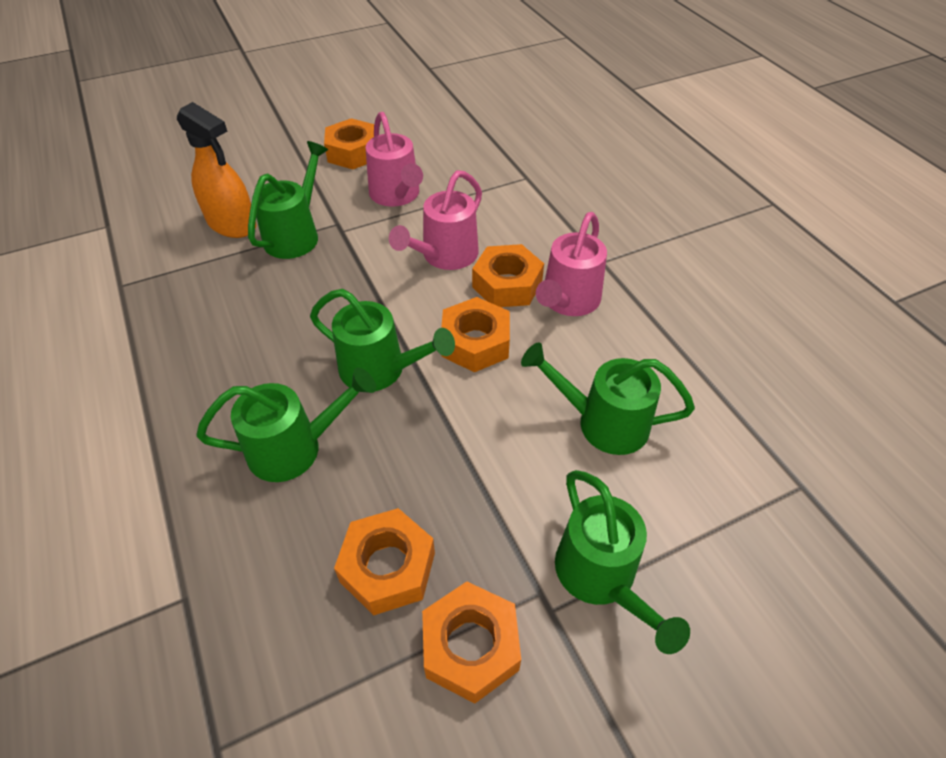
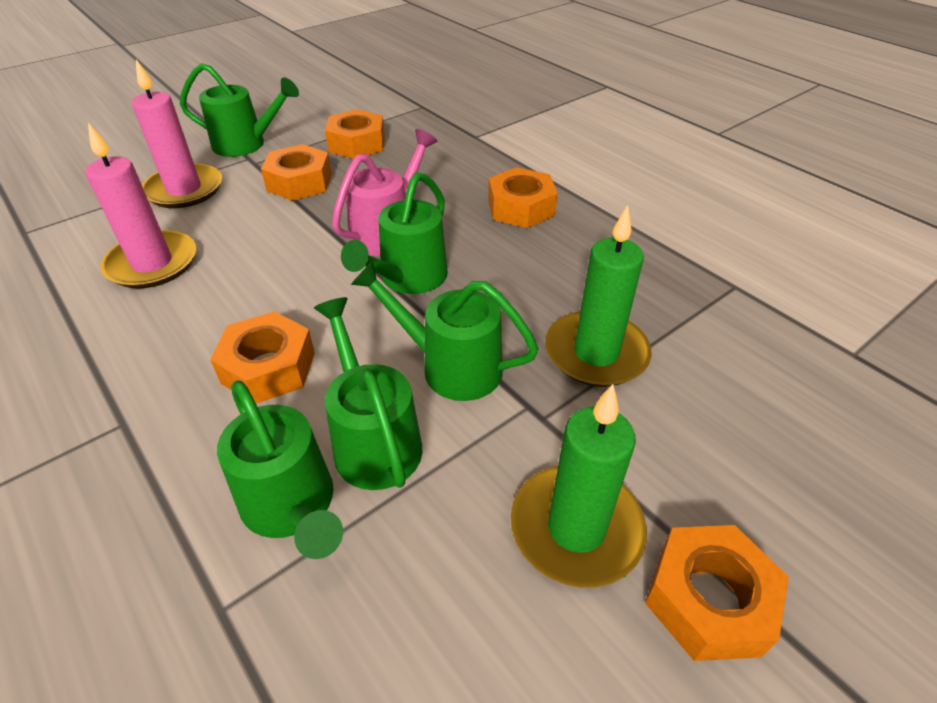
green candle: none = 0 -> [511,384,647,588] [545,205,652,387] = 2
orange spray bottle: [177,102,256,238] = 1 -> none = 0
pink candle: none = 0 -> [86,123,196,289] [132,59,222,208] = 2
pink watering can: [366,112,423,207] [389,170,482,270] [536,212,607,316] = 3 -> [332,129,438,256] = 1

